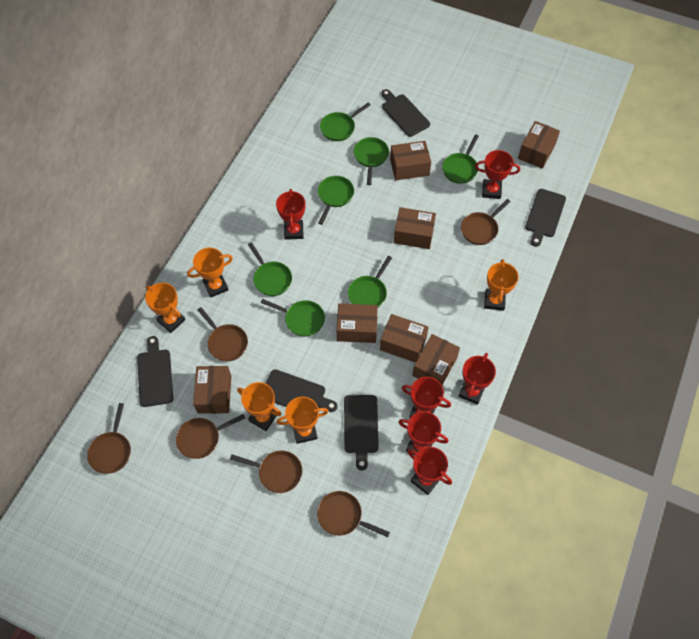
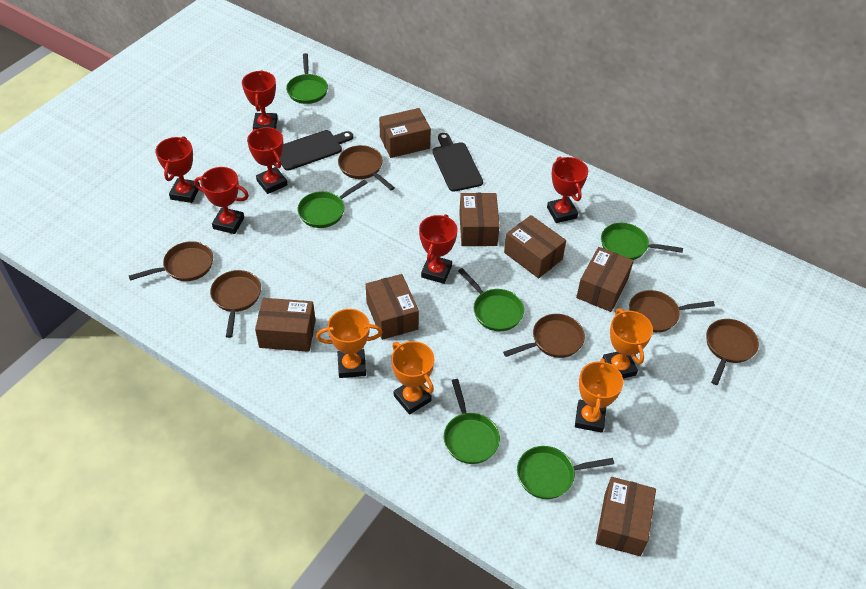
black cutting board: [137,336,173,407] [266,369,338,412] [344,395,379,471] [381,89,430,137] [525,189,566,247] = 5 -> [280,130,353,171] [432,133,483,192] = 2
green pan: [248,242,292,296] [261,299,325,337] [318,176,354,225] [320,102,371,141] [348,256,392,308] [354,137,389,185] [442,134,479,184] = 7 -> [286,53,328,104] [298,180,367,228] [444,379,500,464] [458,268,524,331] [517,446,614,499] [601,223,683,260] = 6
orange trophy: [145,283,185,333] [187,248,233,298] [237,382,282,431] [277,397,329,444] [484,259,519,311] = 5 -> [316,309,382,378] [391,341,434,415] [575,358,624,433] [603,308,653,378] = 4

